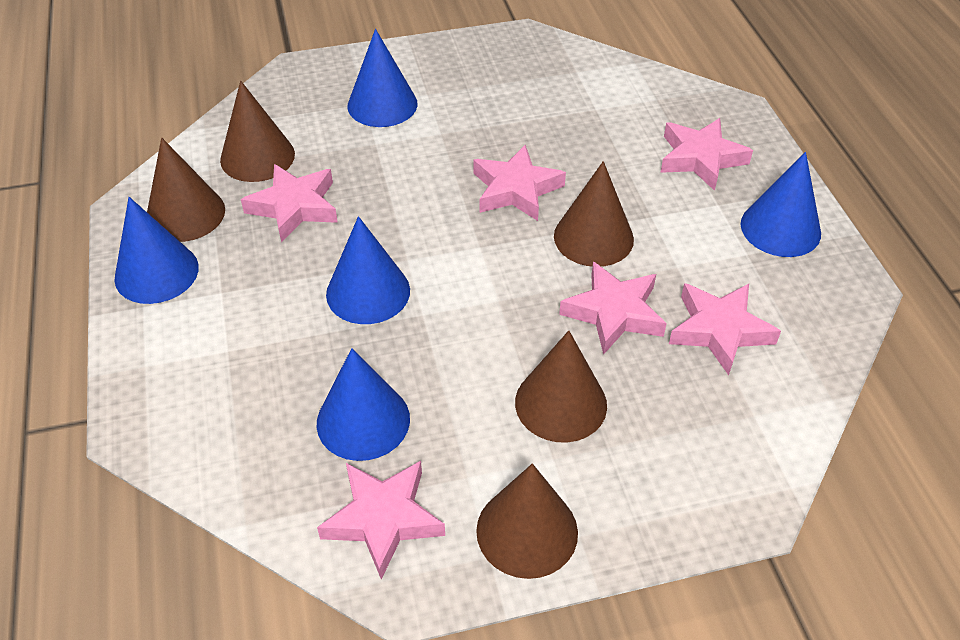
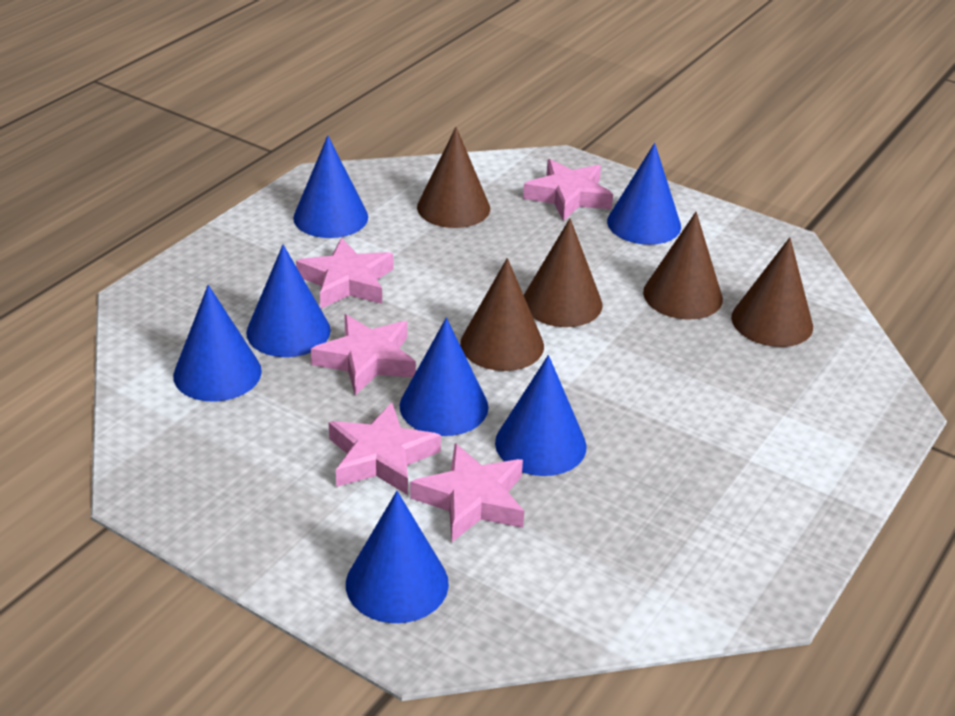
blue cone: [114,197,199,304] [317,348,410,461] [326,216,410,324] [347,29,418,127] [741,152,821,257] = 5 -> [173,285,262,402] [246,245,331,357] [293,135,368,238] [346,491,449,623] [400,318,489,436] [495,355,587,476] [607,143,681,245] = 7
pink star: [241,164,338,243] [317,461,445,580] [473,145,566,221] [559,262,667,355] [660,118,753,191] [669,283,781,375] = 6 -> [296,238,393,308] [311,314,416,395] [329,403,441,495] [410,443,524,542] [523,159,613,221] = 5

